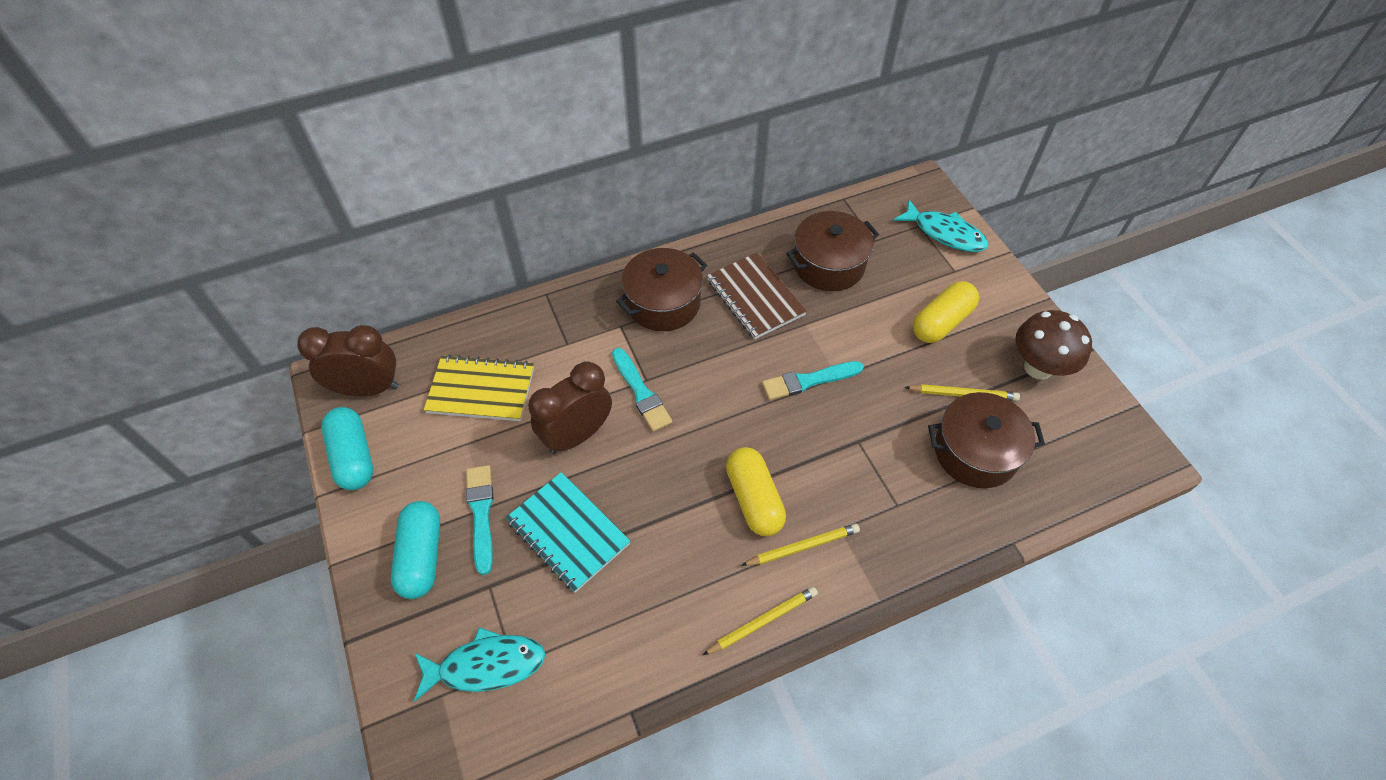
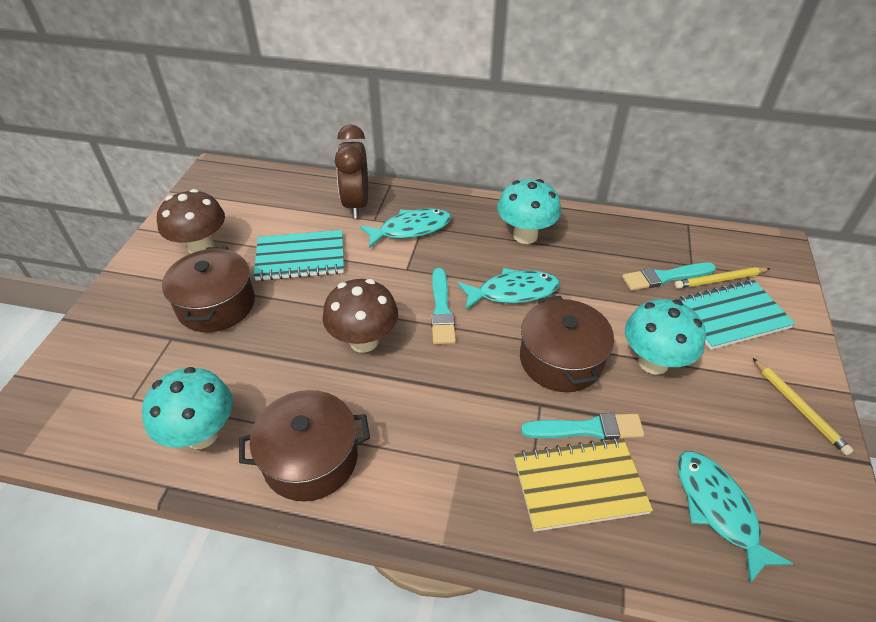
brown clock: [297,325,399,396] [528,362,612,454] = 2 -> [335,124,368,219] = 1
brown mushroom: [1015,310,1092,380] = 1 -> [157,189,225,254] [323,279,398,352] = 2
brown notebook: [707,252,807,339] = 1 -> none = 0
turquoise capsule: [321,407,373,490] [391,501,440,599] = 2 -> none = 0
turquoise fish: [414,627,545,702] [893,200,989,252] = 2 -> [360,208,451,248] [458,268,560,309] [677,451,793,584] = 3
turquoise mushroom: none = 0 -> [142,367,233,449] [497,179,561,244] [625,299,706,375] = 3
turquoise notebook: [505,472,630,593] = 1 -> [254,230,344,281] [675,280,795,350] = 2
yellow capsule: [726,447,786,536] [913,281,979,343] = 2 -> none = 0
yellow pencil: [703,586,818,655] [741,523,860,566] [904,384,1020,401] = 3 -> [675,267,770,289] [753,358,854,456] = 2

